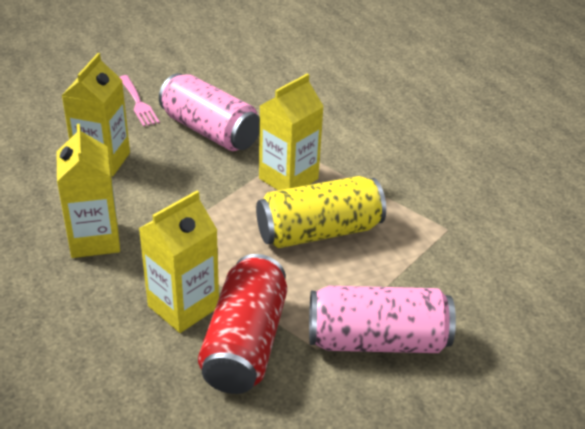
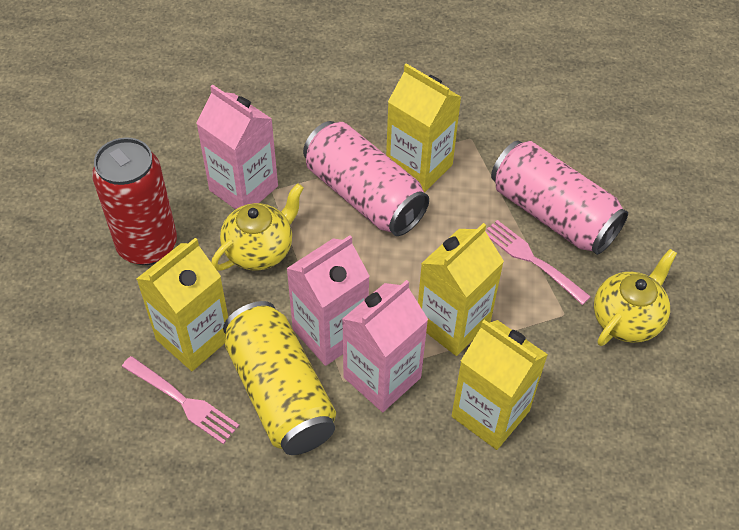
pink carton: none = 0 -> [196,85,278,209] [286,235,369,366] [342,280,428,412] = 3
pink fork: [120,75,160,127] = 1 -> [122,356,239,444] [486,220,591,305] = 2
yellow teapot: none = 0 -> [211,183,304,271] [594,249,677,346] = 2

